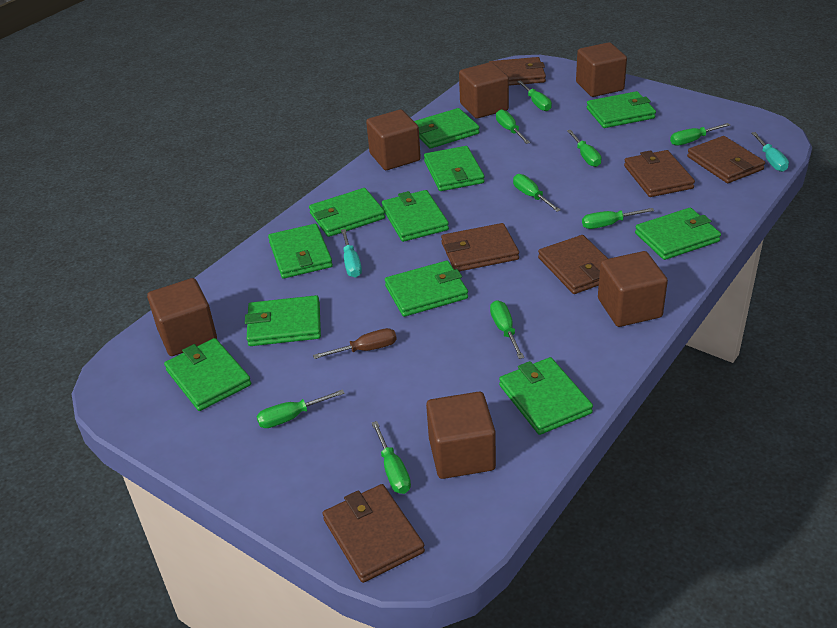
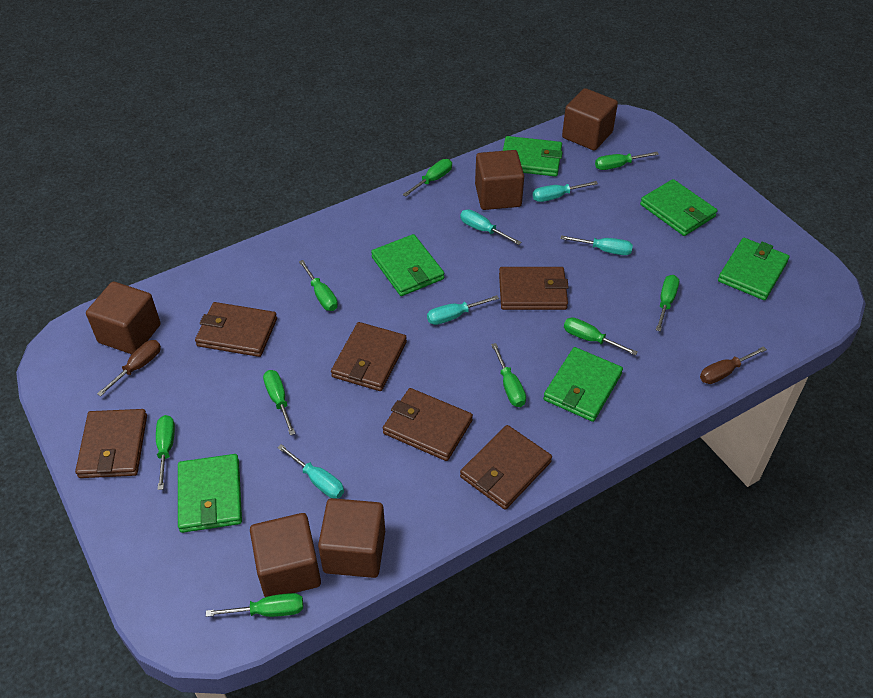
brown cube: [147,278,217,356] [366,109,421,170] [426,392,496,479] [459,62,509,119] [576,42,627,97] [598,251,668,327] = 6 -> [86,282,160,354] [250,513,321,597] [318,498,385,578] [475,150,524,210] [562,88,618,151] = 5
brown screwdriver: [313,328,397,359] = 1 -> [97,340,161,396] [700,346,767,384] = 2
green wallet: [164,338,251,411] [245,295,321,346] [268,224,333,279] [309,188,385,237] [382,190,449,242] [385,261,468,317] [414,108,479,149] [424,146,485,191] [499,357,593,435] [587,91,656,128] [635,208,721,260] = 11 -> [178,454,242,533] [371,234,444,296] [503,136,563,177] [543,347,623,422] [640,179,717,236] [718,238,790,300] = 6
turquoise screwdriver: [341,229,362,277] [752,132,789,172] = 2 -> [277,444,344,499] [427,295,499,325] [460,209,521,245] [533,181,598,202] [560,235,633,255] = 5

